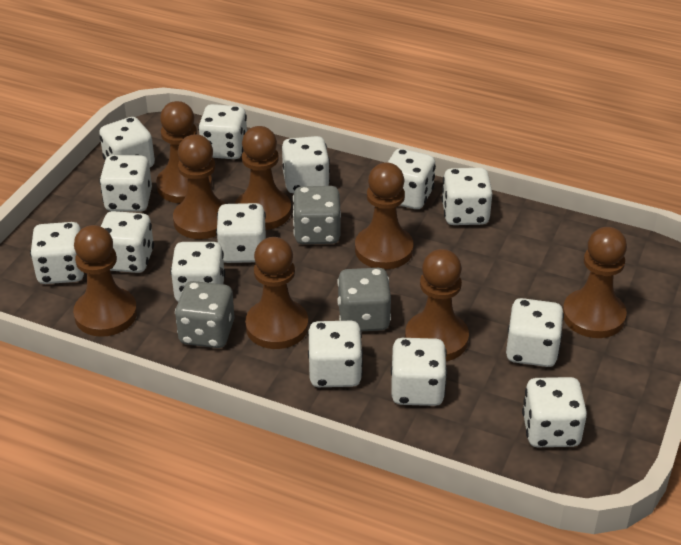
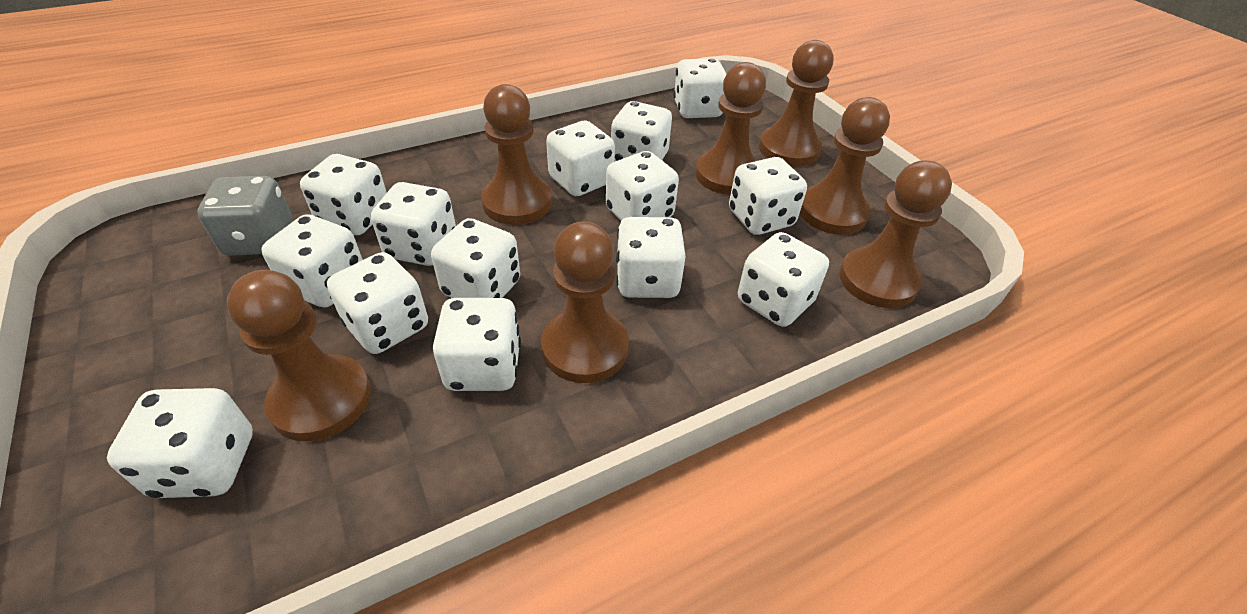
brown pawn: [73,225,137,337] [156,101,212,203] [173,134,226,239] [235,126,291,230] [245,237,308,349] [355,162,414,269] [405,249,469,361] [563,227,627,338] = 8 -> [227,270,371,442] [481,84,552,225] [541,222,629,383] [695,62,766,195] [759,40,833,167] [800,97,890,235] [839,161,952,308] = 7
grey dice: [175,281,235,348] [293,186,341,244] [337,268,391,331] = 3 -> [197,176,292,256] = 1

